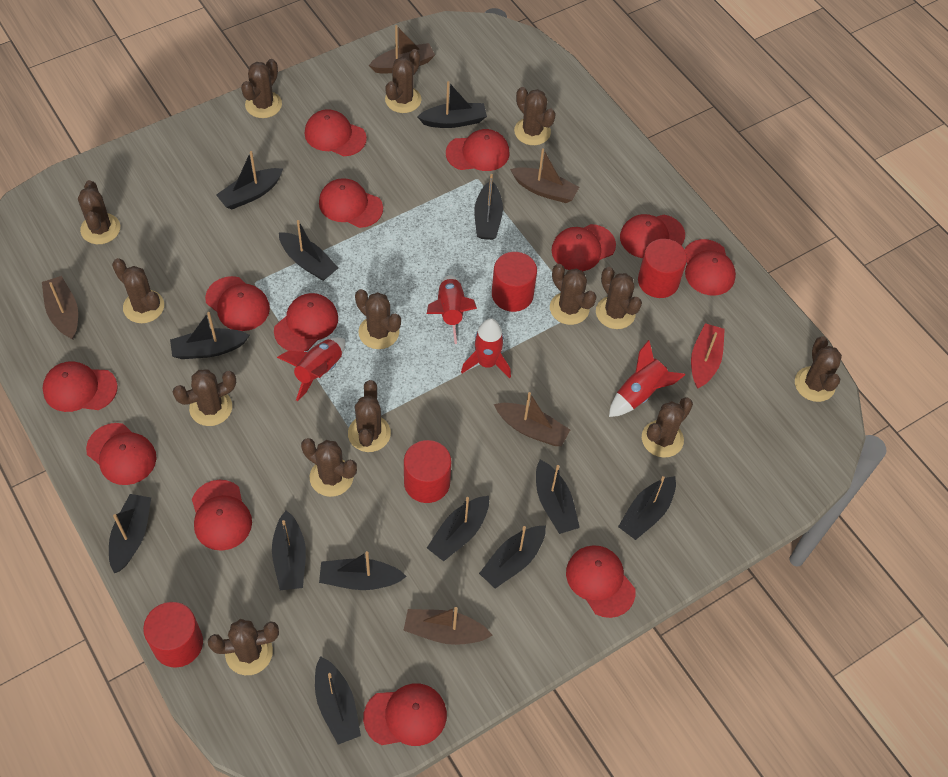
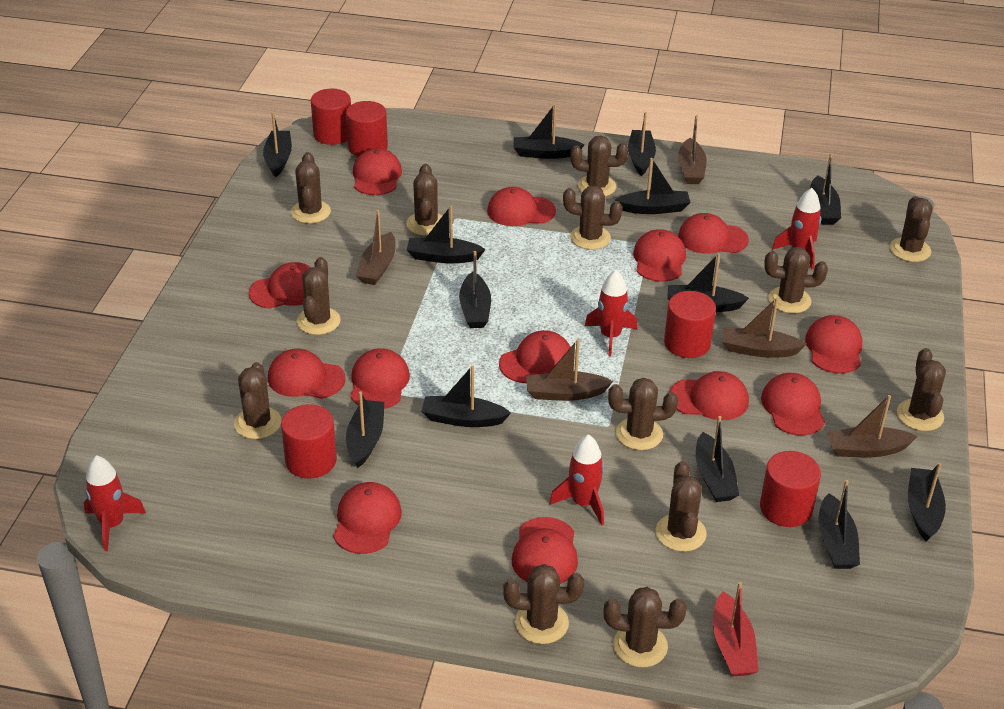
brown cactus: [78,180,120,244] [112,258,164,323] [173,369,236,426] [208,619,279,675] [241,59,282,118] [301,438,357,497] [348,380,391,452] [355,289,401,349] [385,49,421,113] [514,87,556,145] [550,264,597,325] [596,267,642,329] [642,397,693,458] [795,336,842,402] = 14 -> [234,362,281,439] [291,152,331,223] [297,257,341,335] [406,164,442,236] [503,564,584,644] [563,186,623,250] [570,135,628,196] [603,587,687,667] [608,378,678,450] [656,461,707,552] [764,247,828,313] [890,196,933,262] [897,348,946,431] = 13
red cylinder: [143,602,203,668] [404,440,451,503] [492,252,537,312] [638,239,687,298] = 4 -> [281,404,337,478] [311,88,351,145] [346,101,388,157] [664,291,716,358] [760,451,821,527] = 5

